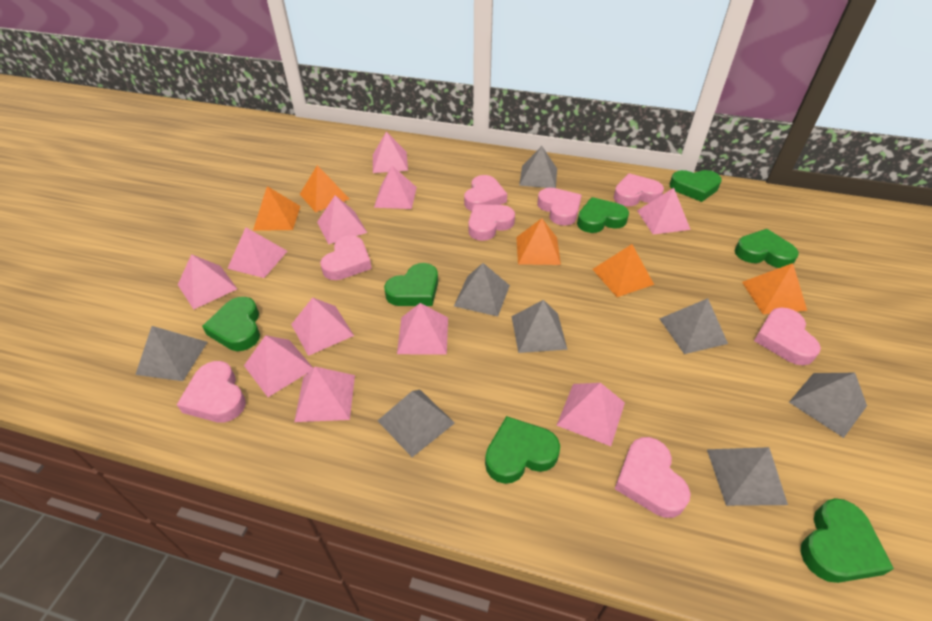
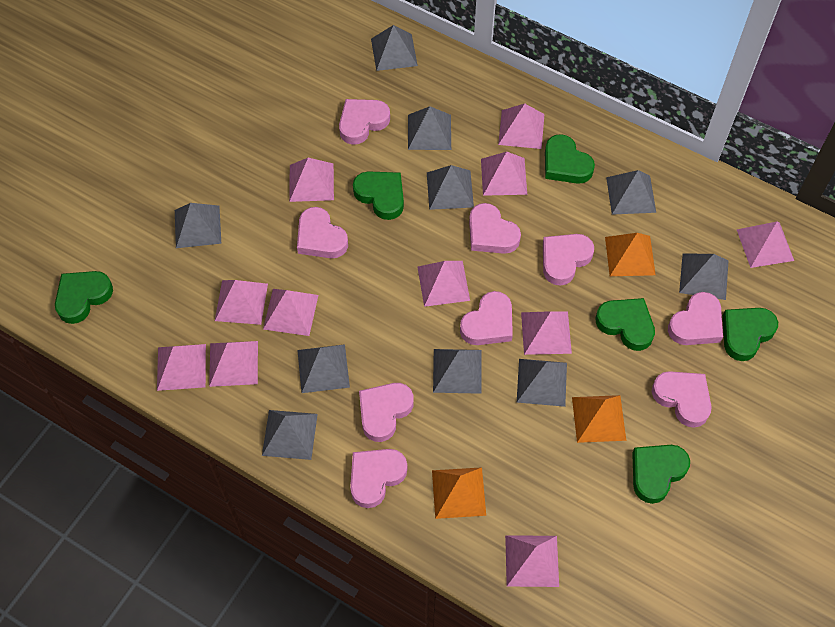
green heart: [202,297,260,351] [384,263,438,306] [485,416,560,484] [577,197,629,233] [670,170,722,202] [735,229,799,268] [800,498,894,583] = 7 -> [55,271,113,324] [353,171,404,220] [545,134,595,184] [596,298,655,351] [632,445,690,504] [723,308,778,361] = 6
grey pyramid: [135,326,207,381] [378,390,455,457] [454,263,510,316] [511,300,568,353] [519,146,557,188] [659,298,728,354] [707,447,788,506] [789,373,867,438] = 8 -> [175,203,221,248] [262,410,318,460] [297,344,350,393] [371,25,418,71] [408,106,451,150] [427,165,474,210] [433,349,482,394] [517,359,567,407] [606,170,656,215] [679,254,729,300] = 10
orange pyramid: [253,186,300,231] [300,165,349,212] [516,218,561,265] [592,244,654,297] [742,263,807,314] = 5 -> [432,467,486,519] [572,395,626,443] [605,233,656,276] = 3
pink heart: [177,361,246,423] [320,235,372,280] [464,175,507,211] [468,204,515,241] [537,188,582,226] [614,173,664,206] [615,437,690,518] [754,307,821,365] = 8 -> [297,207,348,258] [339,99,390,145] [350,449,407,508] [359,383,414,442] [460,291,513,345] [469,203,521,254] [543,234,594,286] [652,371,712,428] [668,292,723,345] = 9

